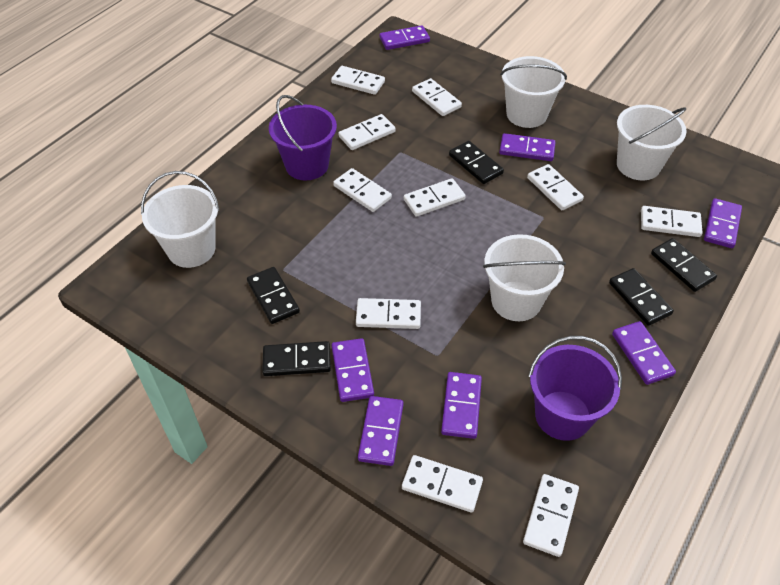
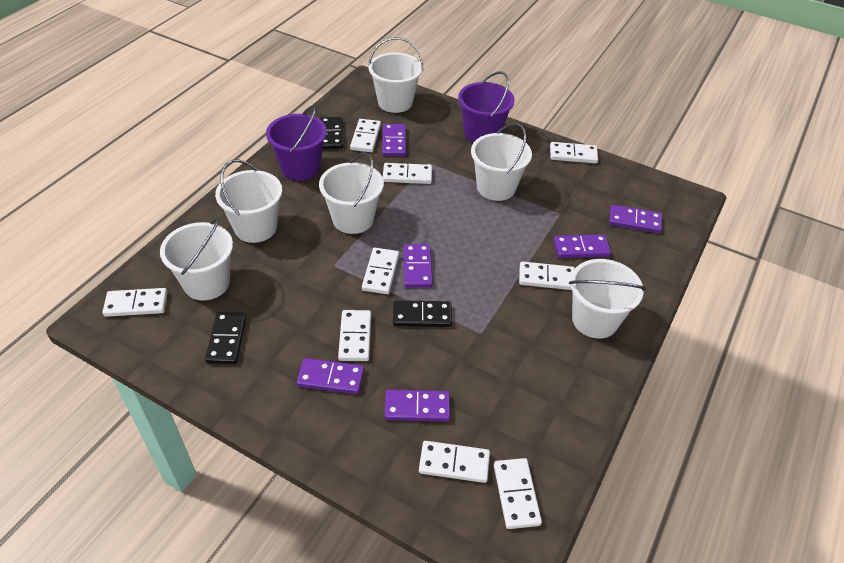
black domino: [247,267,300,324] [262,341,331,376] [449,141,504,184] [609,268,674,326] [651,238,717,292] = 5 -> [205,312,246,364] [320,117,343,149] [393,300,452,327] = 3
purple domino: [332,338,374,402] [358,396,403,466] [379,25,430,50] [441,372,482,439] [499,133,555,161] [612,321,676,385] [704,198,742,248] = 7 -> [297,358,364,394] [382,124,406,156] [385,390,450,422] [404,244,433,288] [554,235,611,258] [609,205,662,233] = 6
white bucket: [141,171,219,268] [483,234,566,321] [500,56,567,128] [617,105,687,180] = 4 -> [160,217,233,301] [215,159,282,243] [319,152,384,234] [368,37,423,113] [471,123,532,201] [569,259,646,339] = 6
white domino: [331,66,385,95] [333,168,392,212] [338,114,396,150] [356,298,421,329] [402,455,483,513] [404,178,466,217] [412,78,462,116] [523,474,579,557] [527,164,584,210] [641,206,703,237] = 10 -> [103,288,168,317] [338,310,371,361] [350,119,381,152] [362,248,399,294] [383,163,432,184] [419,441,490,483] [494,458,542,529] [519,261,575,290] [550,142,598,163] = 9

